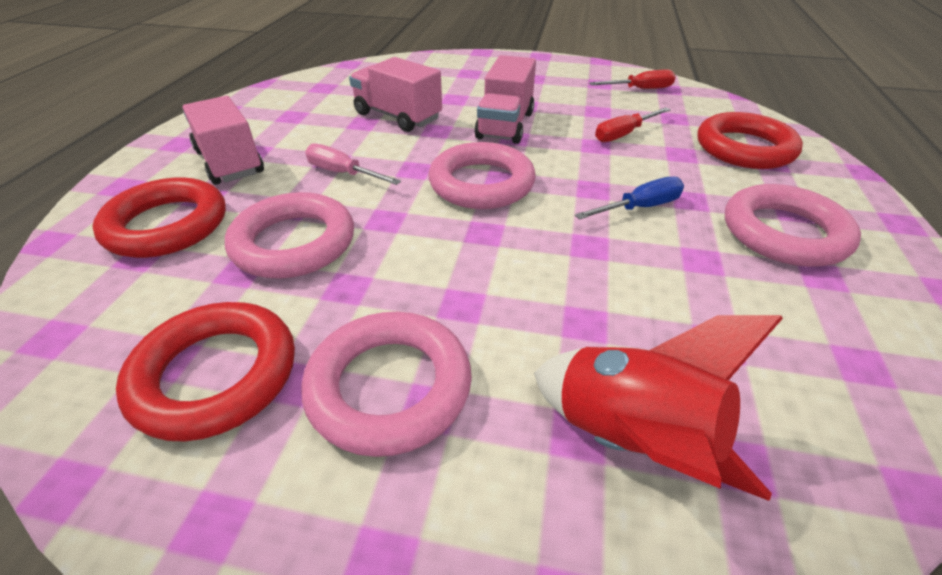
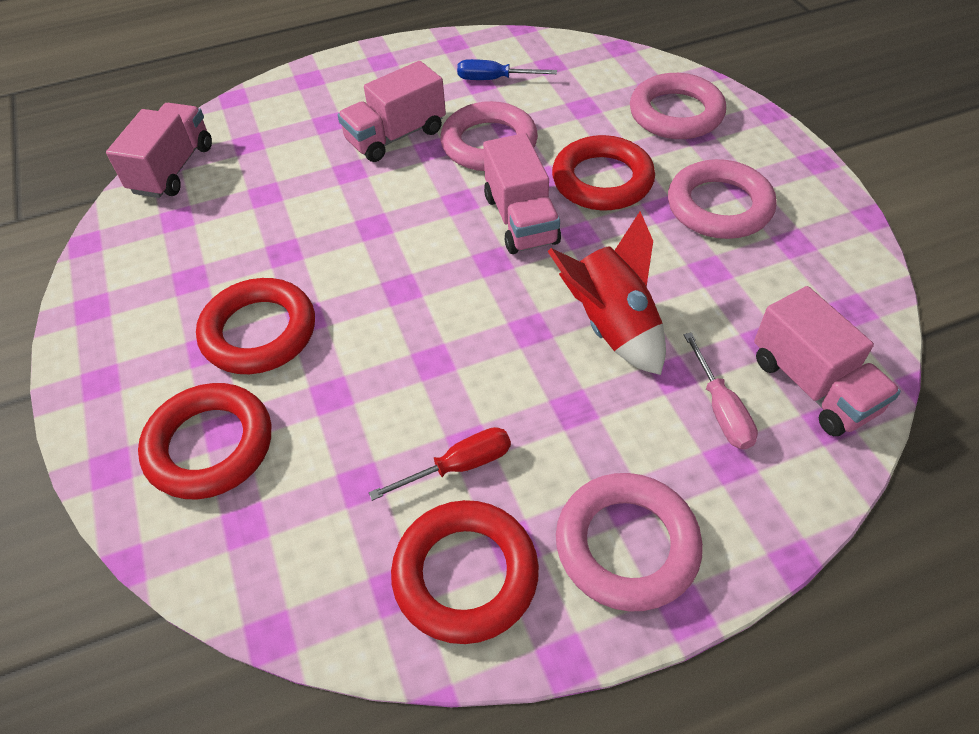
pink truck: [182,96,264,185] [349,57,442,132] [474,55,536,144] = 3 -> [106,103,212,198] [337,61,446,162] [483,133,561,254] [754,286,901,436] = 4
red ring: [92,177,226,258] [116,302,295,442] [698,112,803,169] = 3 -> [138,383,271,499] [196,278,315,374] [391,500,539,644] [552,135,655,210] = 4
red screwdriver: [589,69,676,89] [595,107,671,142] = 2 -> [369,427,511,501] = 1

